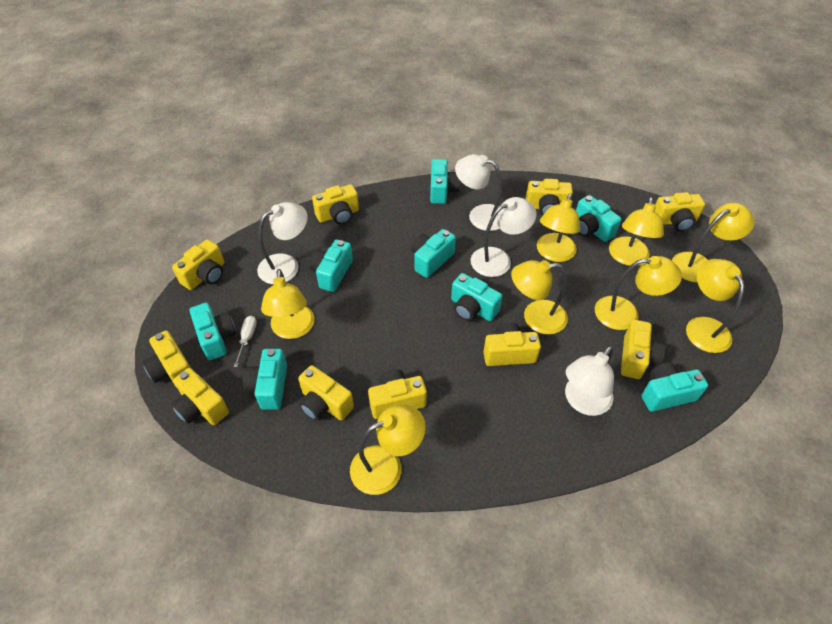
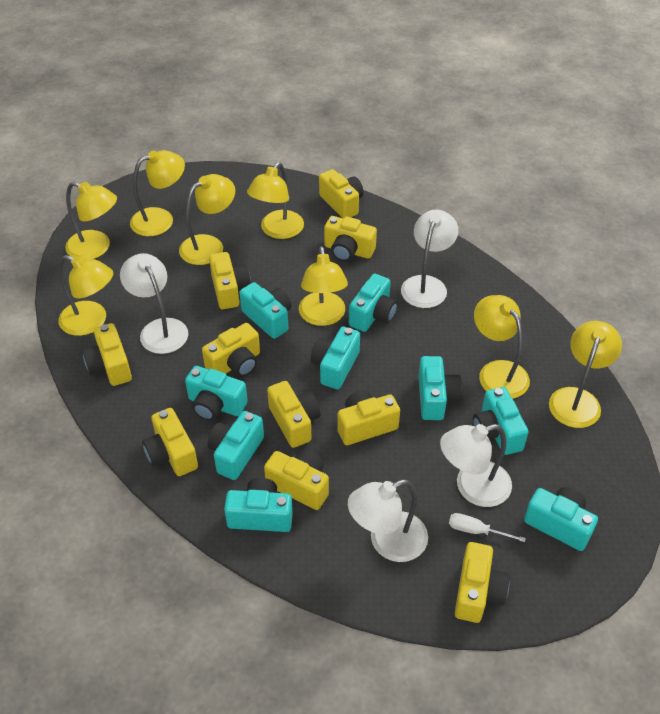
turquoise camera: [190,303,236,360] [242,349,287,410] [310,240,353,292] [412,229,456,278] [430,159,460,204] [451,273,502,321] [576,195,621,242] [641,362,708,412] = 8 -> [185,366,248,421] [207,411,264,480] [224,478,293,532] [240,282,291,339] [311,327,360,389] [349,274,398,332] [418,356,462,420] [473,387,529,455] [524,487,598,551] = 9

